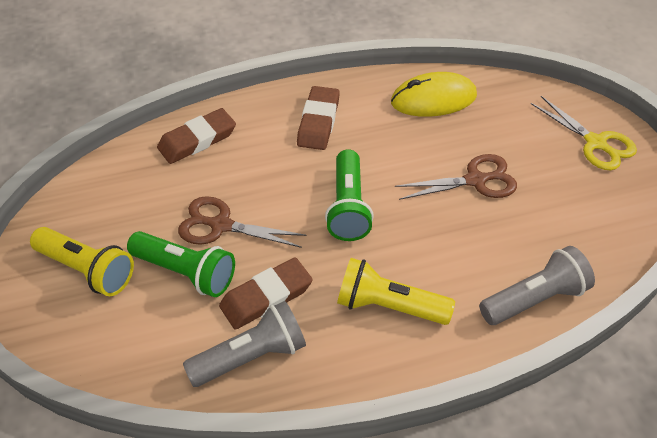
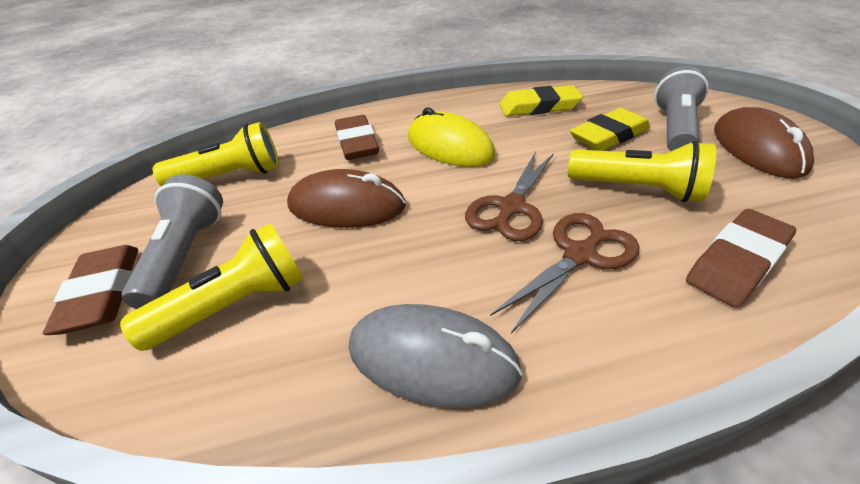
brown mouse: none = 0 -> [287,169,406,228] [714,107,814,178] = 2
green flashlight: [127,231,235,297] [325,149,374,241] = 2 -> none = 0
grey mouse: none = 0 -> [349,304,523,408] = 1
yellow eraser: none = 0 -> [499,85,583,116] [570,108,650,151] = 2
yellow flashlight: [30,227,134,296] [337,258,455,325] = 2 -> [120,223,304,351] [153,122,279,186] [568,140,716,202] = 3
yellow scissors: [531,96,637,170] = 1 -> none = 0

